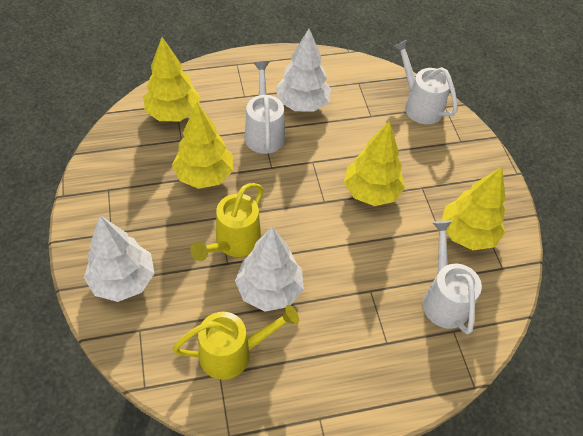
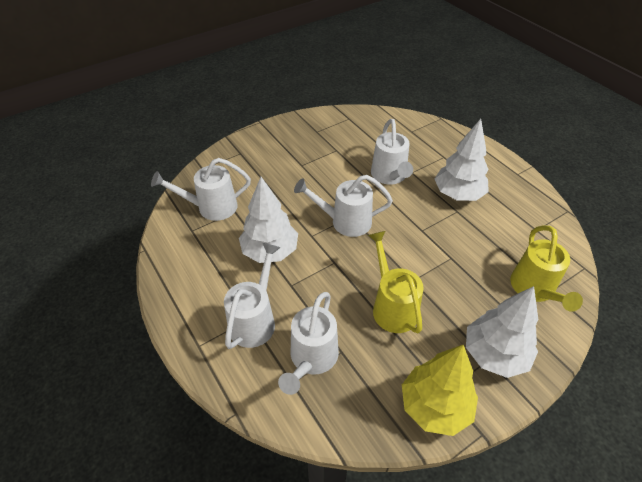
white watering can: [244,61,285,154] [393,40,458,124] [423,220,482,334] = 3 -> [151,158,251,221] [224,243,280,349] [278,292,339,395] [294,175,393,237] [371,119,413,185] = 5
yellow tree: [143,37,201,121] [172,103,233,189] [344,121,405,206] [442,167,506,250] = 4 -> [402,345,478,436] = 1

